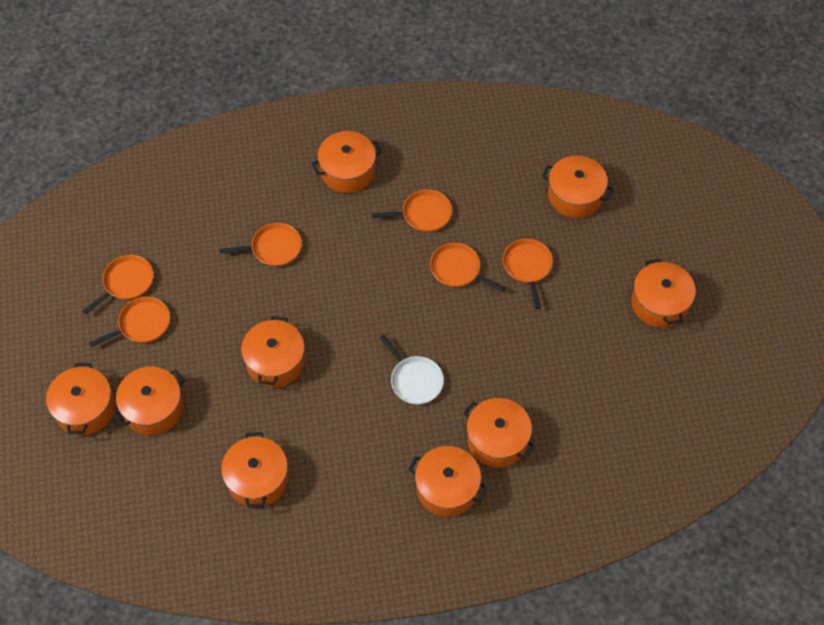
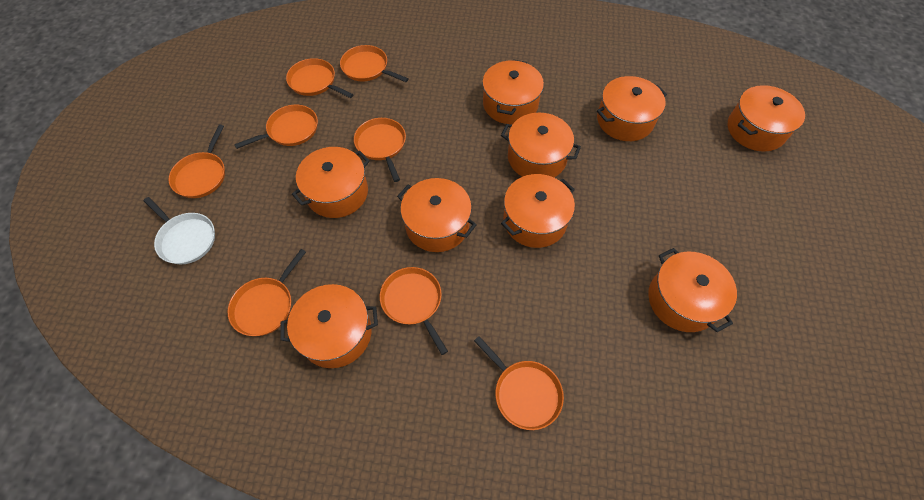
orange pan: [82,255,154,314] [89,297,170,347] [220,223,302,267] [372,189,452,232] [430,243,505,292] [502,239,553,309] = 6 -> [169,125,225,198] [228,249,306,336] [234,104,318,149] [286,58,354,98] [340,45,409,82] [354,118,406,182] [380,267,448,355] [474,336,564,430] = 8

